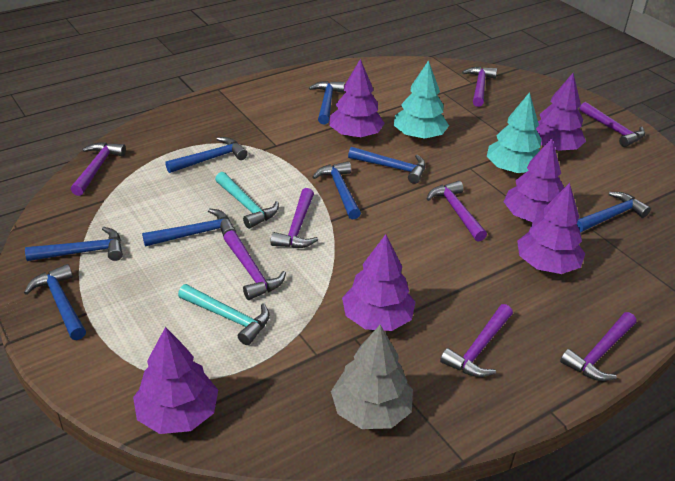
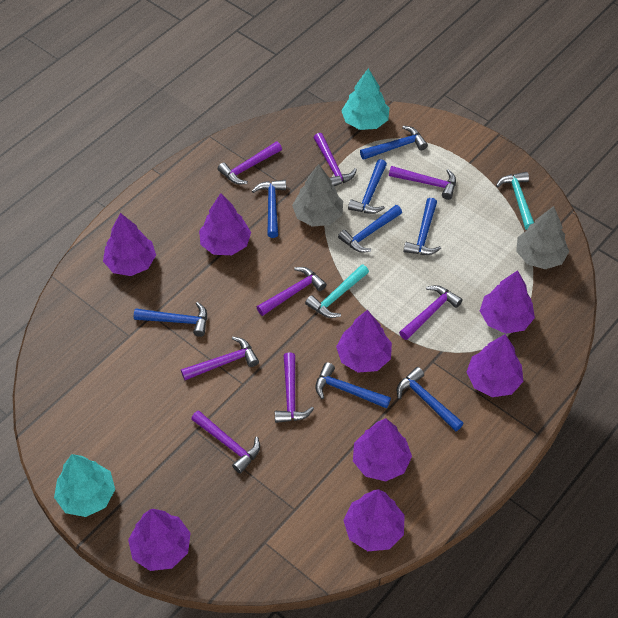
grey tree: [331,325,413,429] = 1 -> [292,164,343,227] [516,206,569,269] = 2
purple tree: [133,327,218,434] [329,59,385,138] [342,234,416,331] [504,138,564,223] [517,183,585,274] [536,73,586,151] = 6 -> [103,213,156,276] [128,509,191,571] [199,193,251,255] [336,310,392,373] [343,489,405,551] [353,418,412,481] [467,334,523,397] [480,270,535,334] = 8

